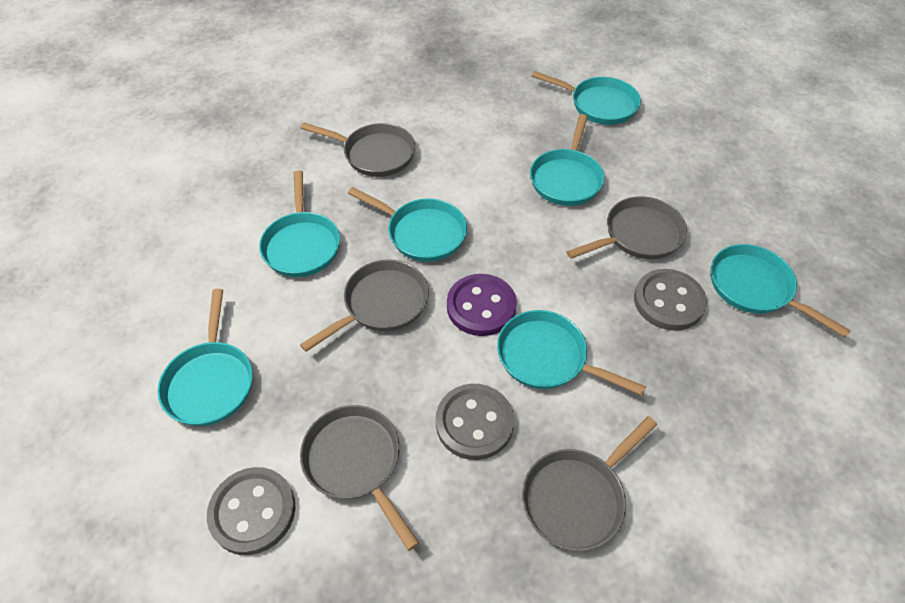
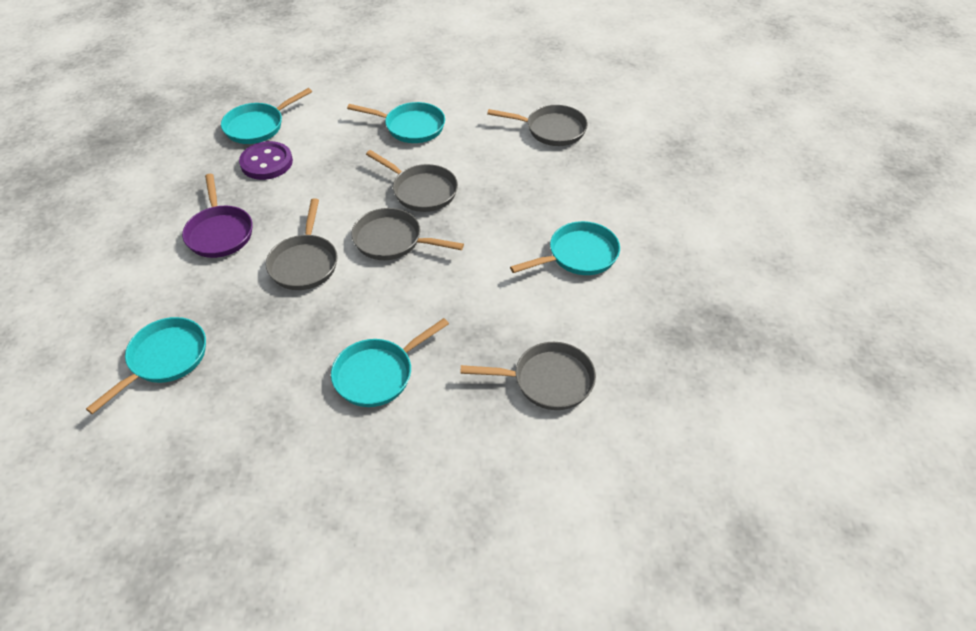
grey button: [207,467,295,555] [436,384,514,460] [634,269,707,331] = 3 -> none = 0
purple pan: none = 0 -> [182,174,253,258] = 1
turquoise pan: [157,289,253,426] [259,170,340,277] [348,187,467,262] [497,310,646,395] [530,114,605,206] [532,71,641,125] [711,244,851,337] = 7 -> [86,317,206,414] [221,88,312,144] [331,318,449,407] [347,102,445,143] [510,221,620,275] = 5

